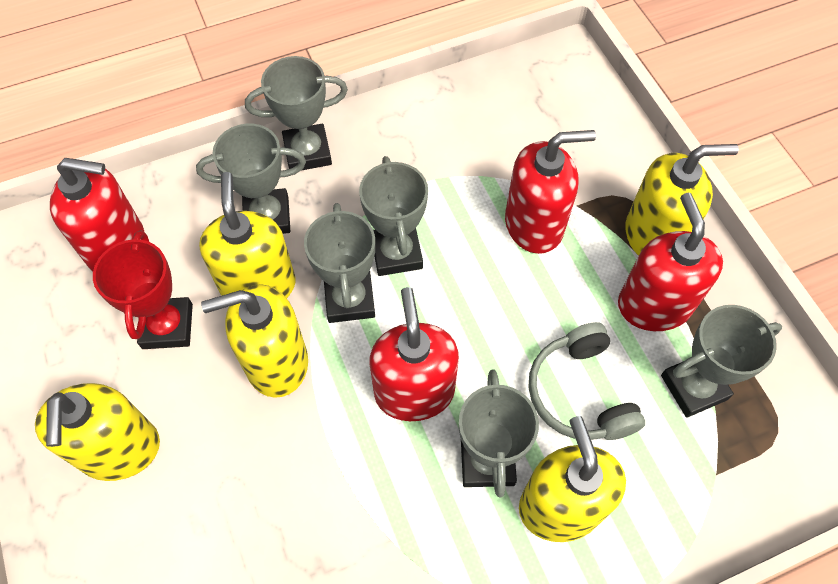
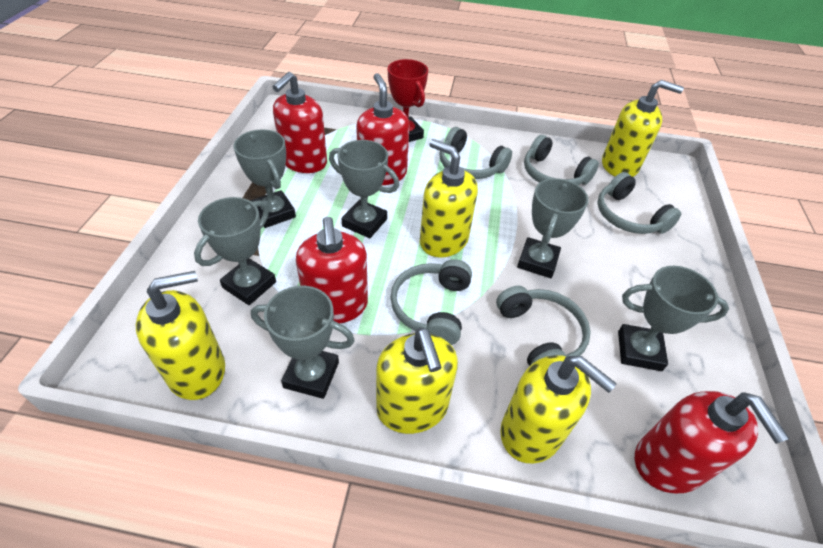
grey headphones: [529,322,645,440] = 1 -> [390,259,472,345] [440,127,512,179] [496,286,591,366] [524,135,599,185] [597,172,681,234] = 5

